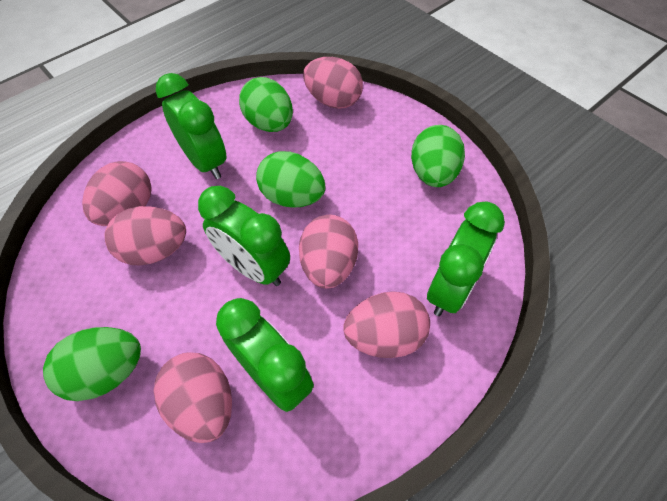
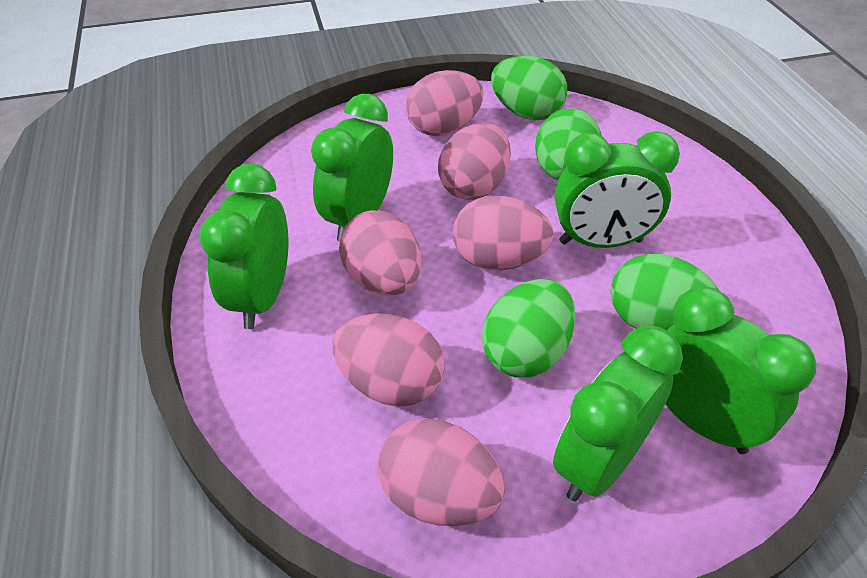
green clock: [156,73,227,179] [198,186,290,286] [216,298,314,412] [427,202,505,316] = 4 -> [200,164,288,329] [311,94,393,242] [553,326,683,502] [554,131,680,248] [665,286,817,454] = 5

